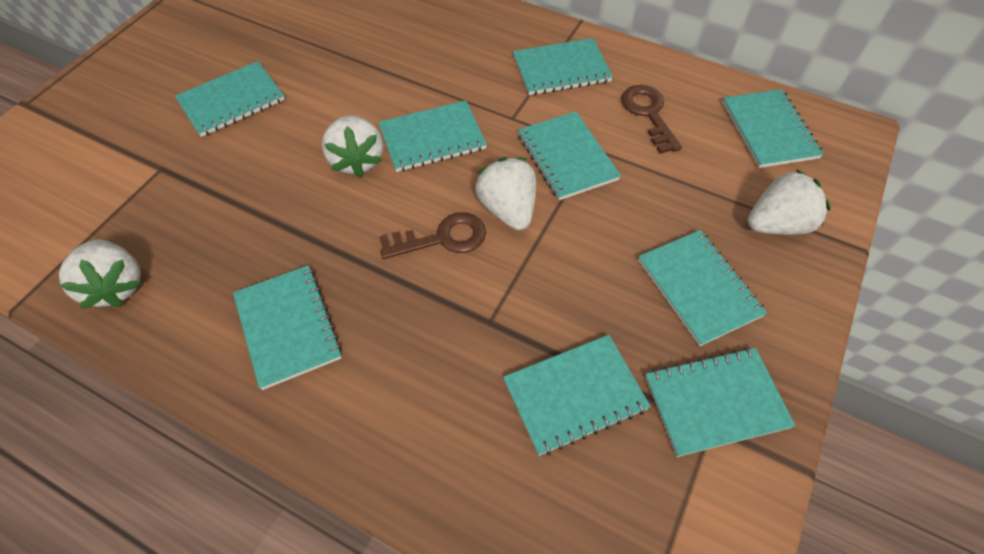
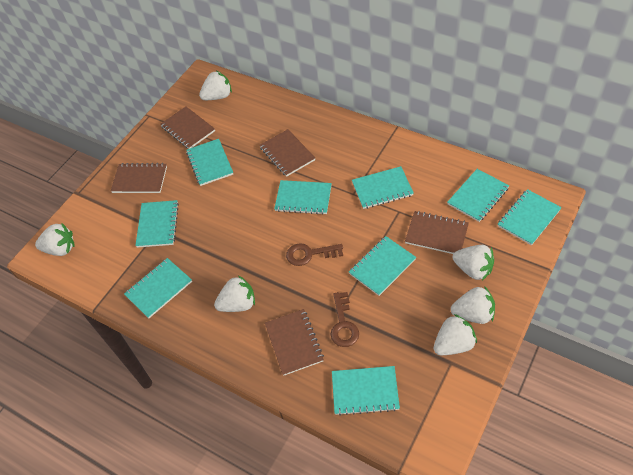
brown notebook: none = 0 -> [111,163,167,193] [160,106,215,149] [259,129,315,177] [265,309,324,376] [405,211,469,254] = 5
white strawberry: [59,240,141,309] [322,115,383,177] [475,157,536,230] [748,169,830,235] = 4 -> [35,223,75,256] [199,71,232,100] [214,275,255,312] [434,314,477,355] [451,286,495,324] [453,245,494,281] = 6

